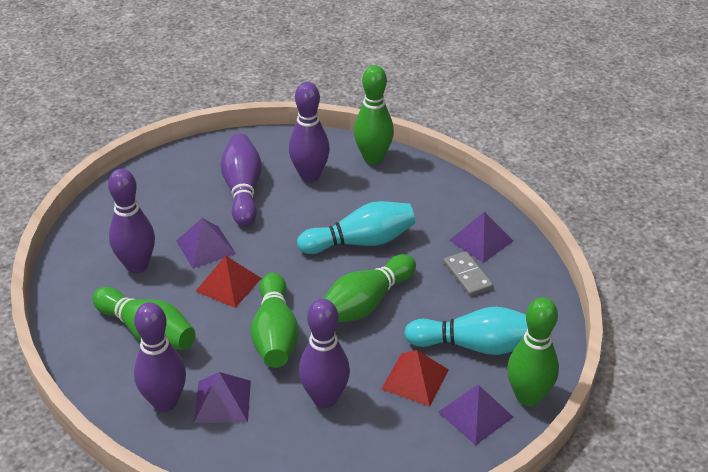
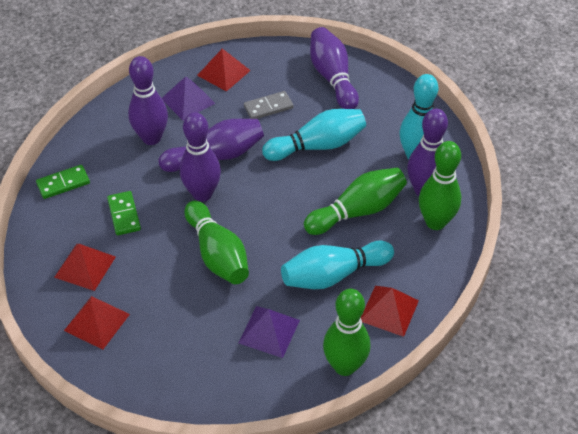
green bowling pin: [92,287,196,350] [251,273,299,368] [323,254,416,323] [354,65,394,164] [507,297,559,407] = 5 -> [184,201,249,284] [304,168,407,235] [323,289,371,376] [419,141,461,230] = 4
green domino: none = 0 -> [36,165,90,199] [107,191,141,235] = 2
purple pyramid: [176,218,236,269] [194,372,251,423] [438,385,513,445] [449,212,513,263] = 4 -> [162,76,216,120] [238,306,300,358] = 2
red pyramid: [196,255,261,308] [381,350,449,407] = 2 -> [54,244,116,291] [64,296,130,350] [197,48,251,92] [361,286,419,337] = 4
turquoise bowling pin: [297,201,415,254] [404,307,528,355] = 2 -> [262,109,366,161] [281,241,394,289] [399,74,438,160] = 3

